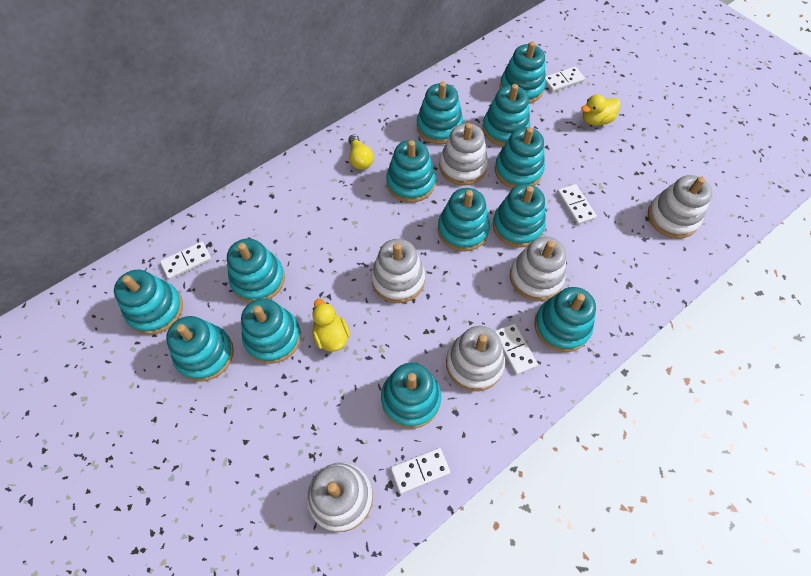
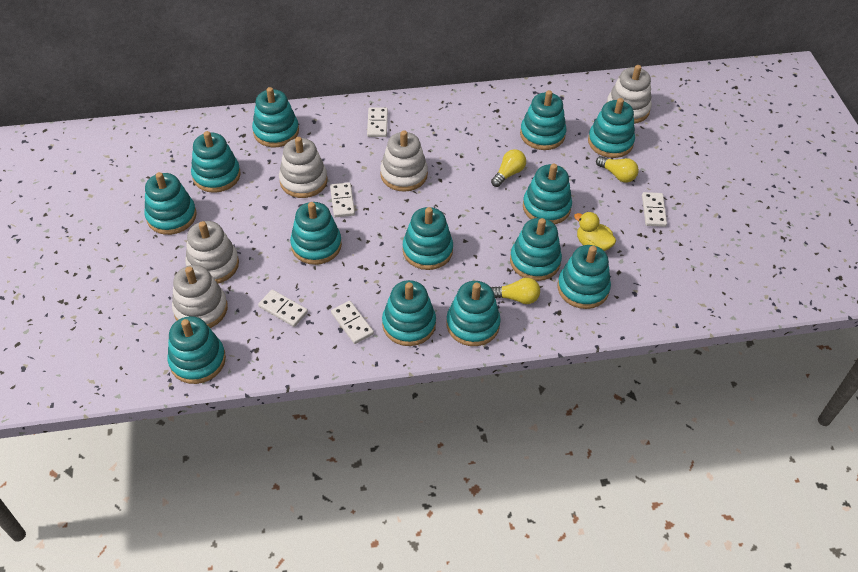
white stacking toy: [307,462,373,532] [371,239,425,303] [439,123,488,186] [446,326,505,391] [510,237,566,301] [648,175,712,239] = 6 -> [172,265,228,328] [185,221,239,284] [279,137,328,198] [380,130,428,192] [607,65,652,124] = 5
yellow duck: [312,299,350,352] [581,94,621,126] = 2 -> [574,212,616,251] = 1
yellow light bulb: [349,134,374,170] = 1 -> [491,149,526,187] [491,278,540,304] [596,156,639,182] = 3

